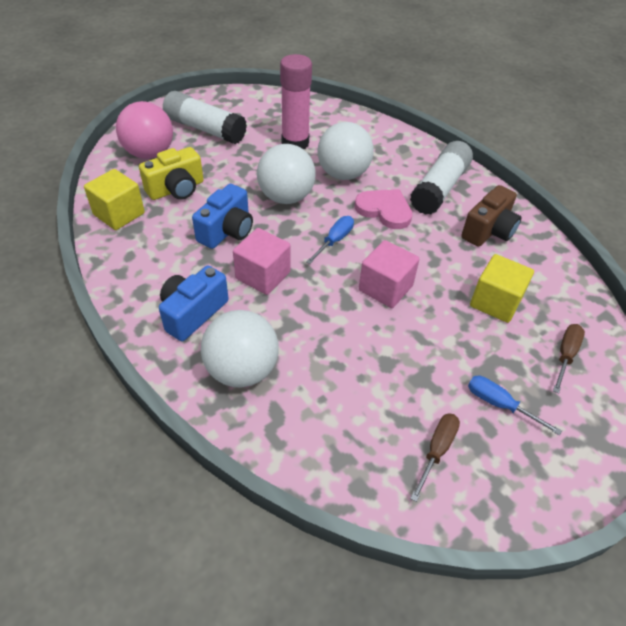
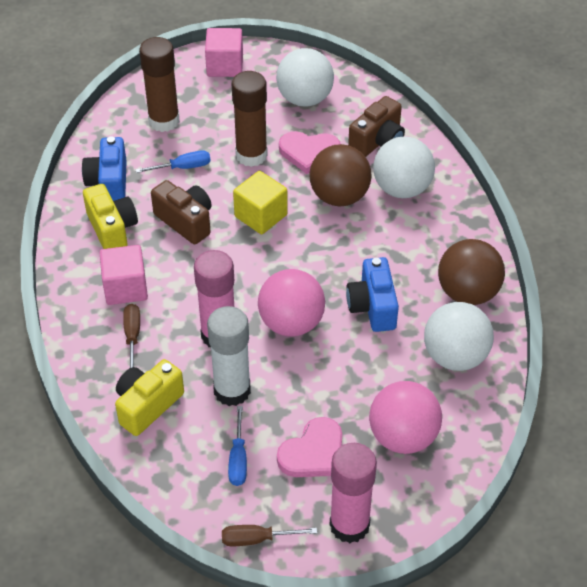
brown ball: none = 0 -> [309,144,372,206] [438,239,505,305] = 2
brown camera: [461,185,522,247] = 1 -> [151,180,212,244] [348,96,405,157] = 2
brown glue stick: none = 0 -> [139,37,180,132] [232,71,268,167] = 2
pink ball: [116,101,173,159] = 1 -> [258,269,325,337] [369,381,442,454] = 2
pink glue stick: [280,54,312,149] = 1 -> [194,250,234,347] [330,443,377,543] = 2
pink heart: [355,189,413,229] = 1 -> [277,417,342,477] [279,131,340,174] = 2
white glue stick: [163,91,247,144] [410,141,473,215] = 2 -> [207,306,251,406] = 1
yellow camera: [139,147,204,200] = 1 -> [83,184,138,249] [115,359,184,436] = 2
yellow cube: [84,169,145,230] [470,254,534,323] = 2 -> [233,171,287,234] = 1

